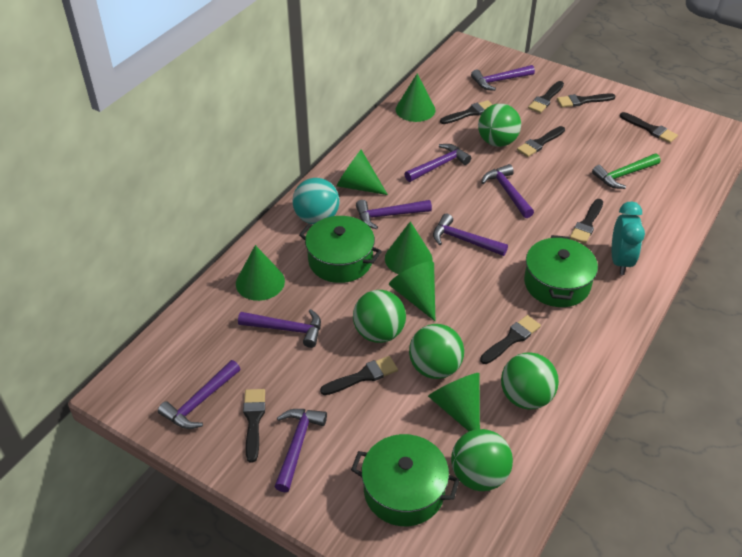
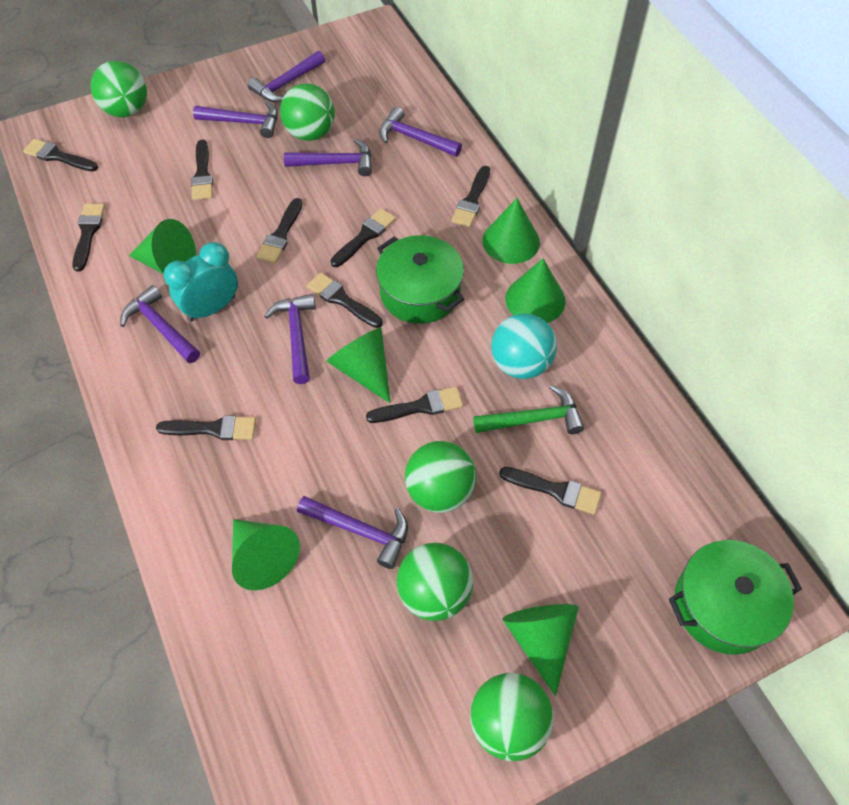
black brush: [243,389,265,463] [320,356,398,395] [440,100,493,124] [480,315,541,364] [517,126,565,157] [528,81,564,113] [557,93,615,107] [570,199,603,244] [620,112,678,143] = 9 -> [23,139,98,171] [72,203,105,271] [156,415,256,440] [191,140,213,200] [257,198,302,263] [307,272,383,328] [330,208,396,267] [366,387,463,423] [451,166,490,227] [499,467,601,515] = 10
green pot: [299,216,382,283] [351,434,460,526] [524,235,598,307] = 3 -> [376,235,464,324] [669,540,802,655] = 2
purple hammer: [158,360,240,429] [238,309,321,348] [274,409,327,492] [356,200,432,229] [404,144,471,182] [433,214,508,256] [471,65,535,91] [481,164,534,218] = 8 -> [120,285,200,363] [193,101,278,138] [248,51,325,102] [264,294,316,384] [284,138,372,176] [297,496,408,569] [379,107,462,157] = 7

